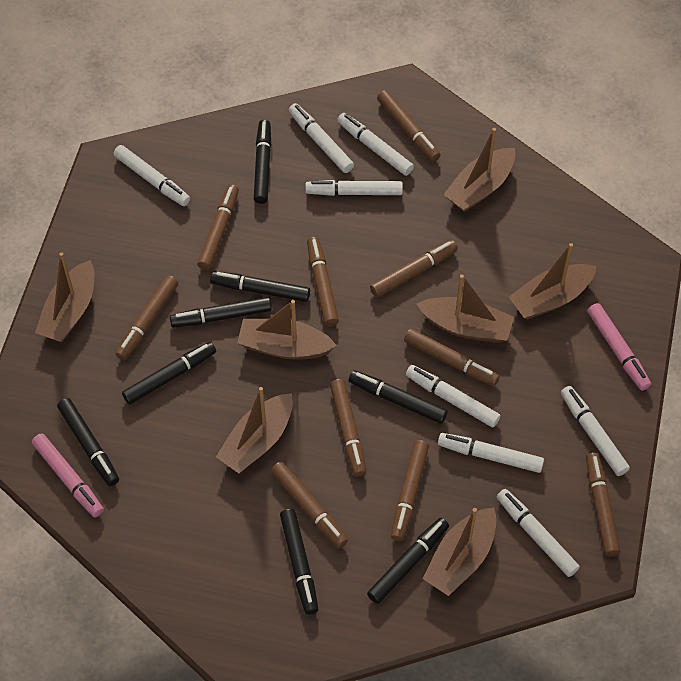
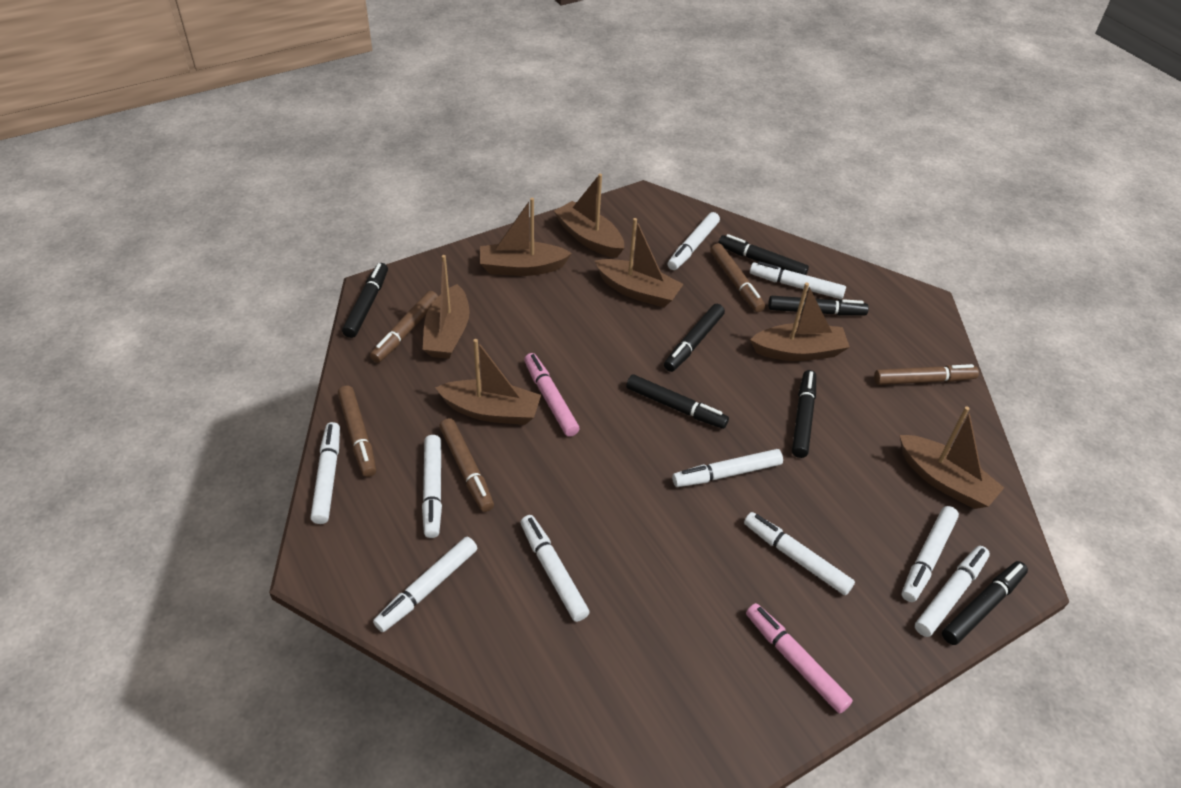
black marker: [57,398,119,486] [122,342,216,404] [170,297,272,328] [210,271,310,302] [254,120,271,204] [280,509,318,615] [348,371,448,424] [367,518,449,604] = 8 -> [342,263,388,338] [626,374,729,429] [664,304,725,372] [718,234,809,275] [768,296,869,316] [792,370,816,458] [942,561,1028,645] = 7
brown marker: [115,275,178,360] [197,185,239,270] [271,462,348,548] [307,237,339,326] [330,379,366,477] [370,240,458,298] [377,90,440,161] [391,440,429,541] [404,329,500,386] [586,453,620,556] = 10 -> [338,385,376,477] [370,291,438,363] [439,418,494,512] [710,243,765,312] [874,364,979,385] = 5
white marker: [113,145,190,206] [289,103,354,173] [305,180,403,196] [337,113,414,176] [406,365,500,427] [438,433,544,473] [497,489,580,577] [561,386,630,476] = 8 -> [310,422,340,524] [373,537,477,632] [422,435,442,538] [520,515,590,622] [668,212,720,270] [672,449,783,487] [744,512,855,596] [750,261,846,299] [902,506,959,602] [915,546,990,637] = 10

